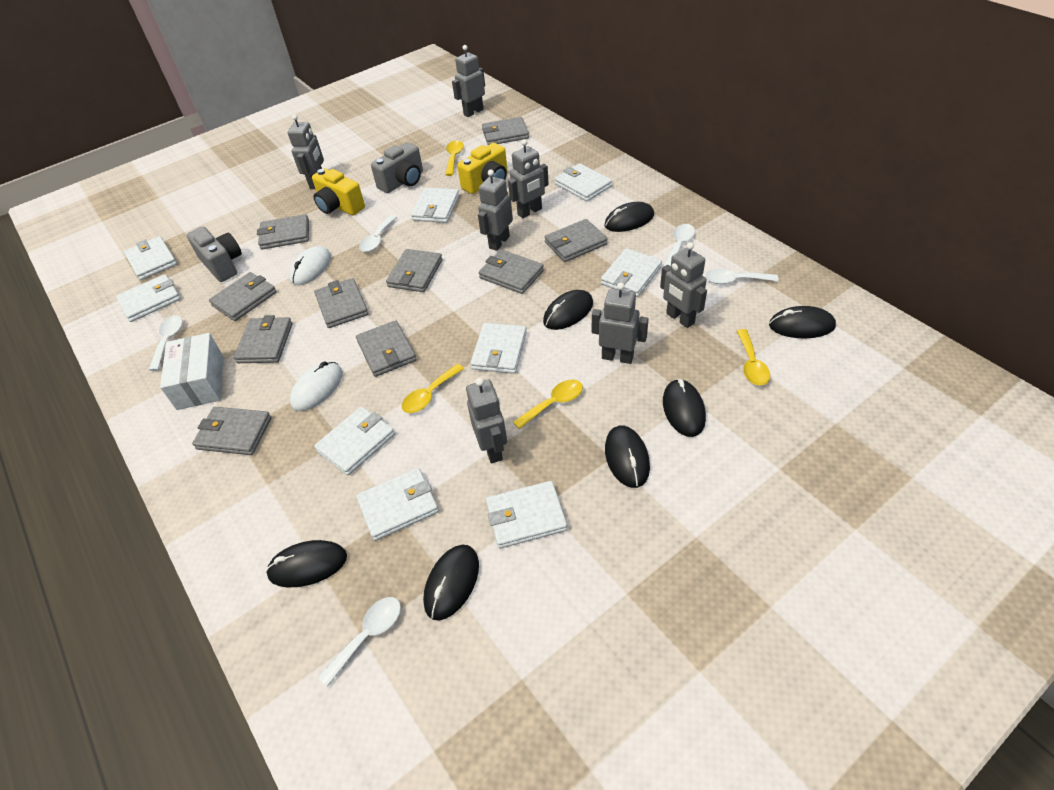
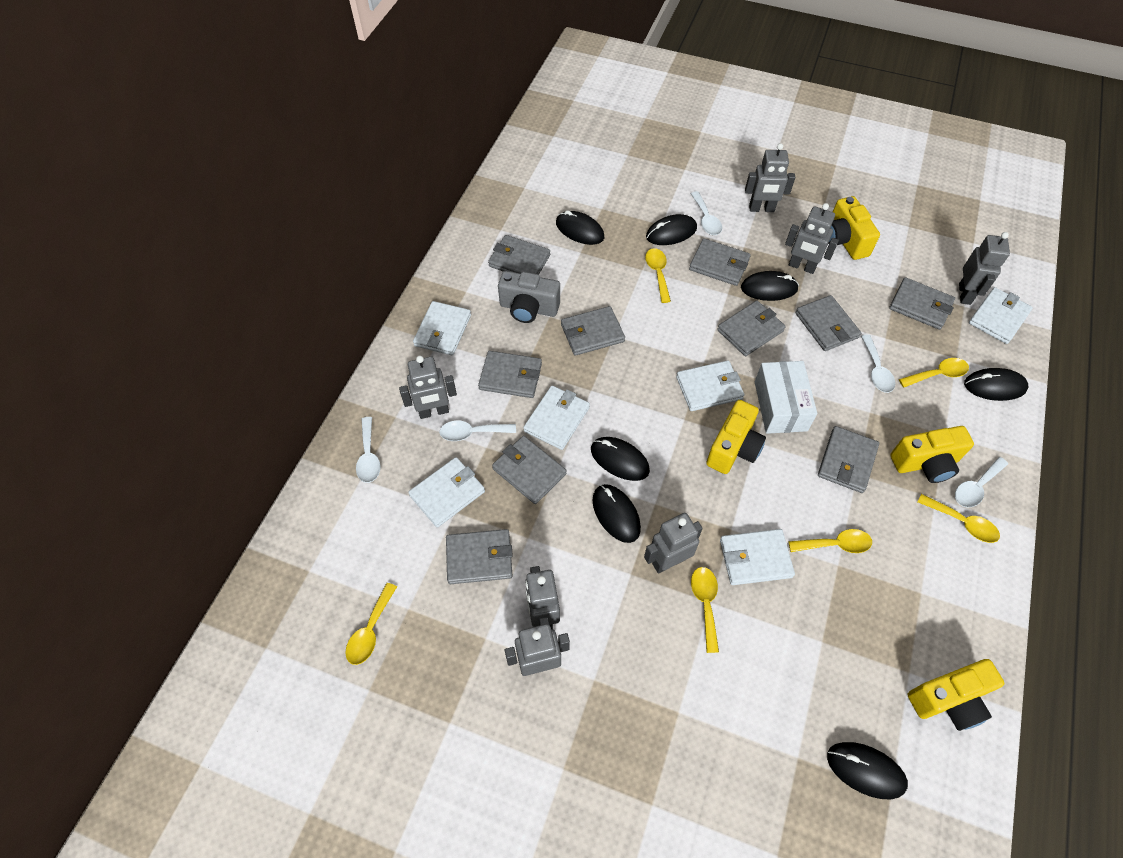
grey camera: [187,226,242,282] [371,142,423,193] = 2 -> [498,271,560,323] = 1
white mouse: [289,246,331,285] [290,361,343,411] = 2 -> none = 0
white wallet: [116,274,181,322] [124,236,177,280] [314,407,395,475] [356,468,439,541] [411,187,459,223] [470,323,527,374] [486,481,567,548] [555,163,612,201] [601,248,662,297] = 9 -> [408,457,485,528] [413,301,471,355] [523,386,590,450] [676,360,744,411] [720,529,795,585] [969,287,1033,344] = 6
yellow camera: [312,168,365,215] [457,143,508,194] = 2 -> [706,400,766,474] [828,196,880,260] [890,426,974,483] [907,659,1004,731] = 4
yellow spoon: [402,364,464,413] [445,140,464,176] [513,380,583,429] [737,329,770,385] = 4 -> [345,583,397,665] [645,248,671,303] [691,567,719,653] [788,529,872,553] [899,358,969,387] [918,494,1000,543] = 6

